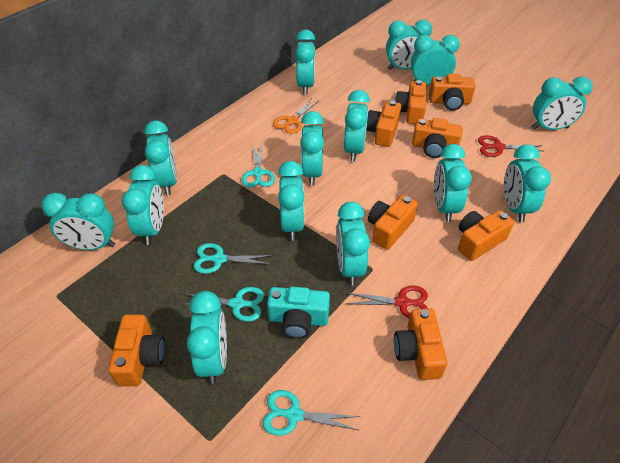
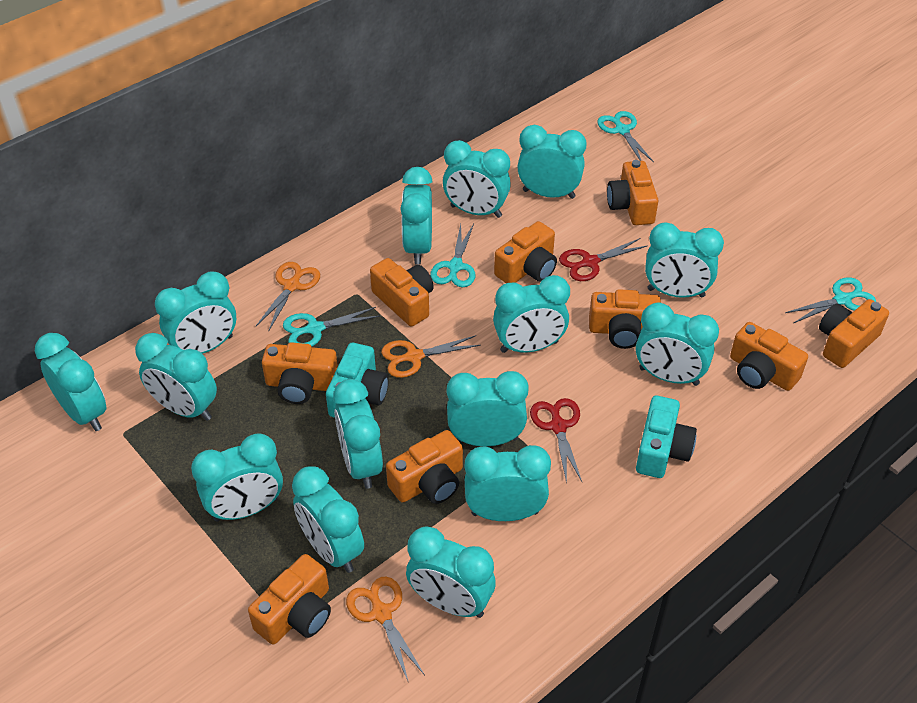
orange camera: [108,315,165,386] [366,100,402,147] [368,195,418,250] [394,308,448,380] [395,80,426,124] [412,118,463,158] [429,74,476,111] [458,210,514,261] = 8 -> [248,554,331,645] [262,342,338,404] [370,258,434,326] [386,430,463,504] [494,221,557,283] [589,289,661,349] [607,160,658,225] [730,322,808,391] [819,299,889,368] = 9
orange scissors: [273,98,318,134] = 1 -> [256,262,320,330] [346,577,425,683] [381,335,481,378] = 3
turquoise camera: [267,287,330,339] = 1 -> [326,343,389,418] [636,395,697,478] = 2
turquoise clock: [42,193,115,250] [122,165,164,245] [145,120,177,195] [187,291,227,384] [278,161,305,241] [295,30,315,95] [300,111,324,186] [336,202,370,286] [344,90,370,162] [386,19,432,70] [411,35,460,85] [434,144,472,222] [504,144,551,222] [532,76,593,130] = 14 -> [35,333,106,431] [135,333,217,421] [155,271,236,354] [191,433,283,521] [292,466,364,573] [333,379,383,489] [400,167,433,265] [406,526,496,618] [443,140,511,218] [447,371,529,447] [464,445,551,521] [493,275,570,353] [517,125,586,199] [636,303,719,386] [645,222,724,298] = 15

